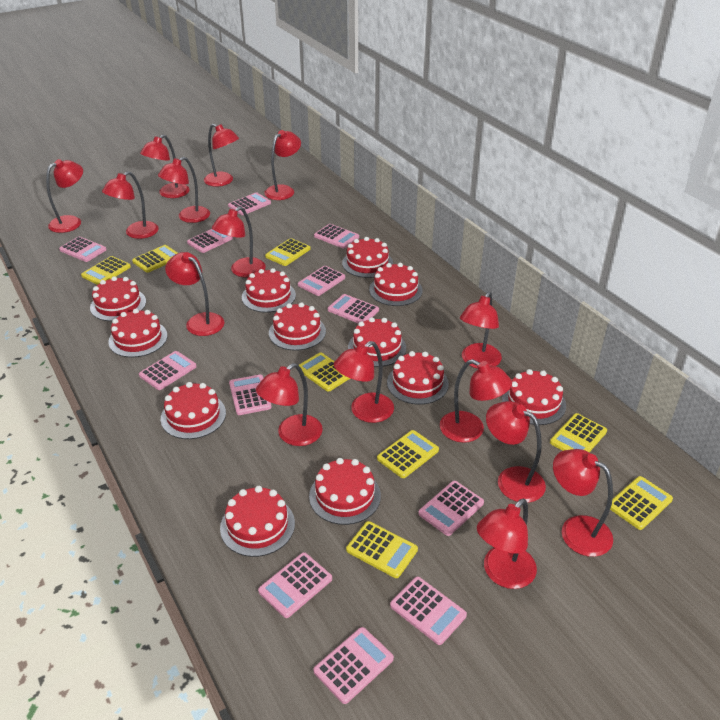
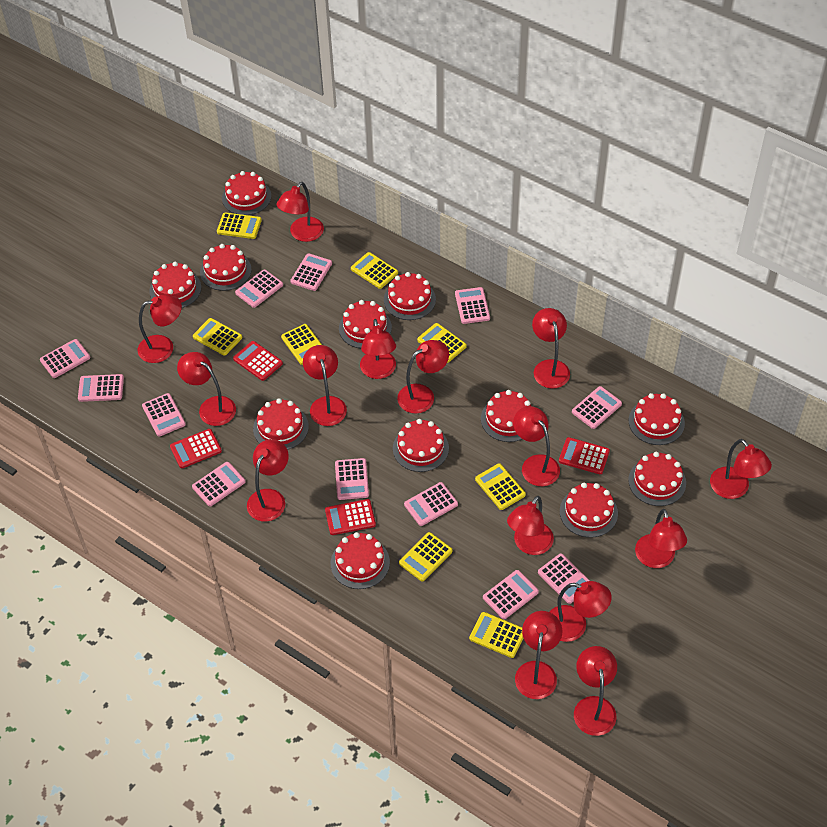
red calculator: none = 0 -> [170,429,222,468] [233,341,283,381] [325,499,376,535] [559,437,610,474] = 4

